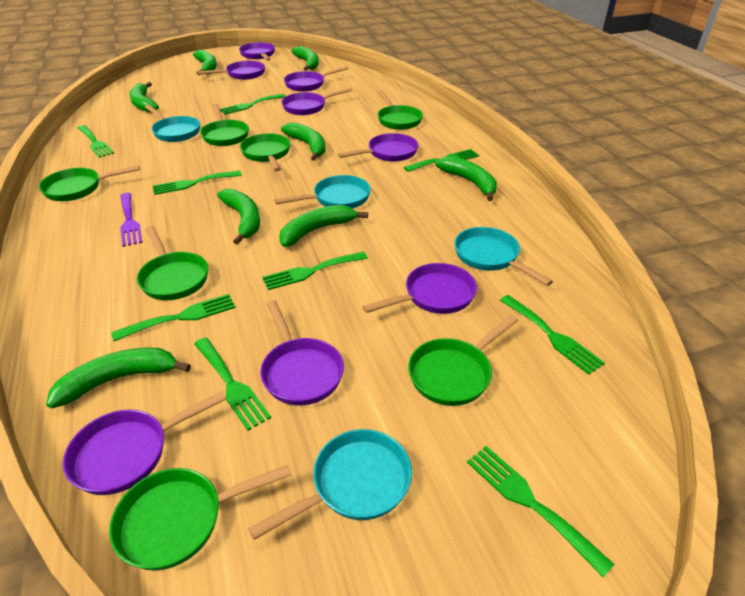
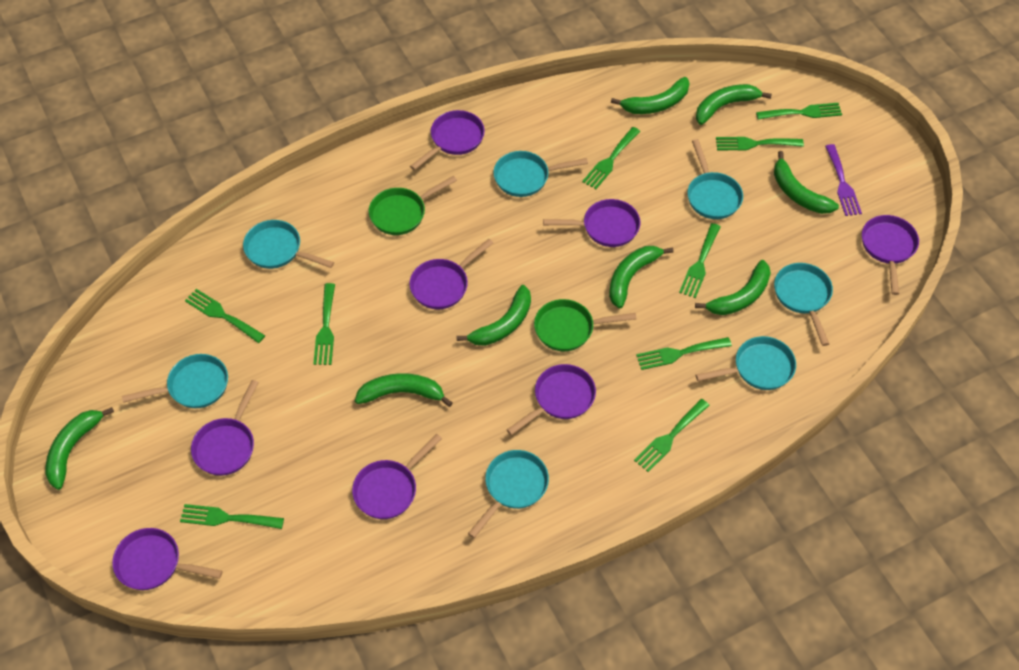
green pan: [39,166,140,201] [109,465,291,571] [137,226,208,300] [200,104,249,146] [240,133,290,172] [378,90,423,130] [408,315,518,406] = 7 -> [369,176,457,235] [534,299,637,351] = 2
turquoise pan: [145,105,200,142] [248,429,412,540] [274,175,371,208] [454,227,553,286] = 4 -> [122,354,228,408] [243,220,334,269] [468,450,549,538] [493,151,588,197] [687,139,743,219] [696,336,796,390] [774,263,833,346] = 7

